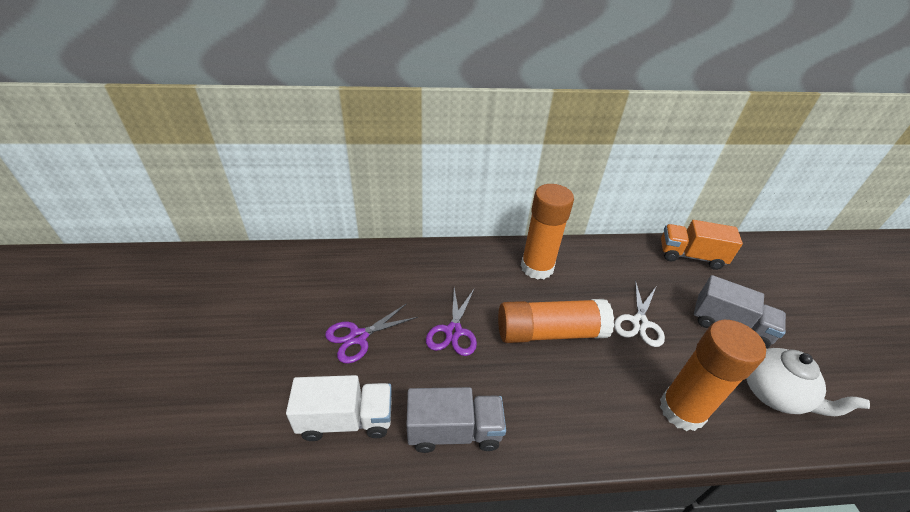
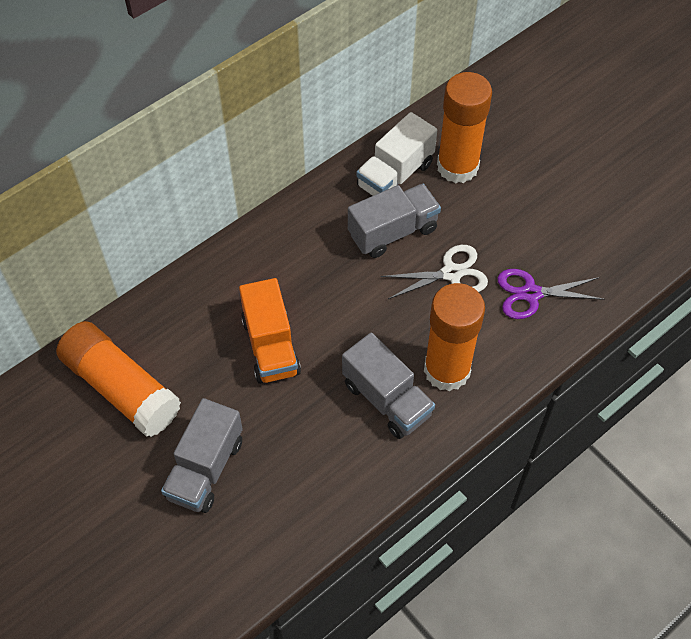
grey truck: [406,387,506,453] [694,275,786,349] = 2 -> [161,398,243,513] [342,333,435,439] [348,184,441,258] = 3
purple scissors: [325,303,418,364] [426,288,477,356] = 2 -> [497,269,605,319] = 1
white teapot: [746,348,870,416] = 1 -> none = 0

